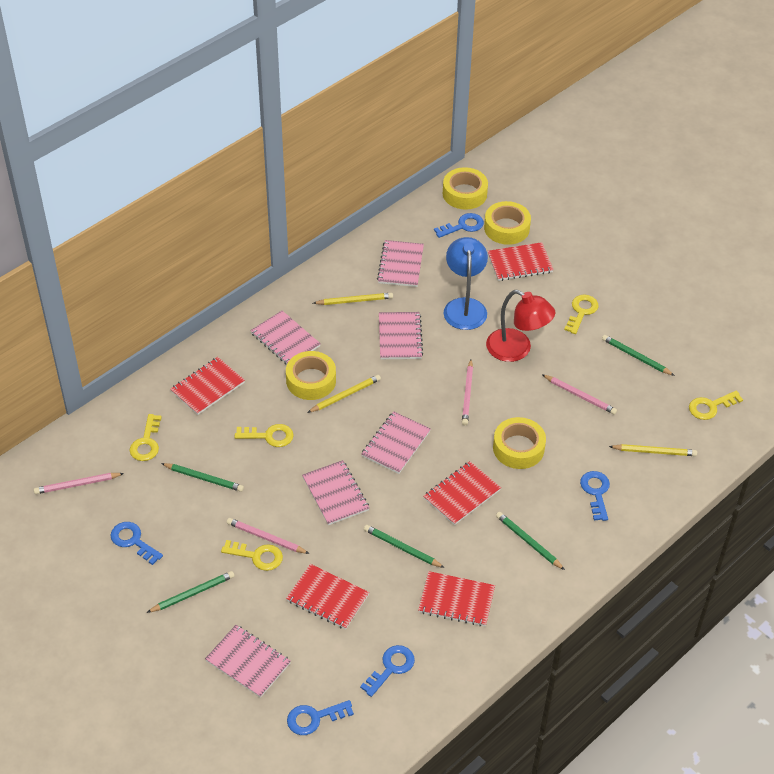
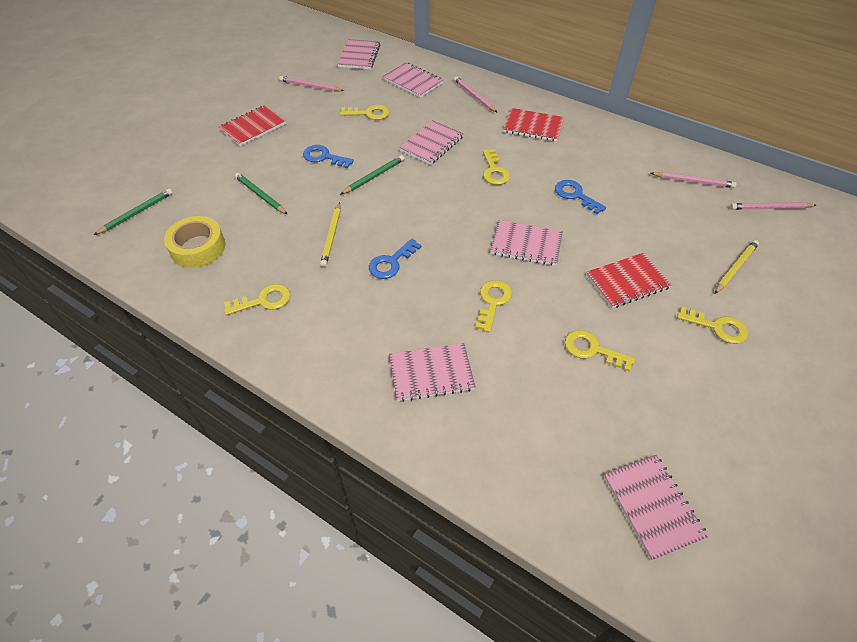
blue key: [110,522,163,565] [287,700,354,735] [360,645,415,697] [434,213,484,238] [580,471,610,521] = 5 -> [303,145,354,168] [369,239,422,279] [555,180,606,214] = 3
blue lamp: [443,237,488,330] = 1 -> none = 0
green pencil: [147,571,235,613] [161,463,244,492] [364,525,444,568] [496,512,565,570] [602,335,675,376] = 5 -> [94,188,173,235] [235,173,287,214] [340,155,404,195] = 3
red lamp: [486,290,555,362] = 1 -> none = 0
red notebook: [170,357,245,415] [286,564,369,630] [418,571,495,627] [424,461,501,525] [488,242,554,281] = 5 -> [219,105,286,146] [503,108,564,142] [586,253,672,308] = 3
yellow key: [129,414,162,461] [221,540,283,571] [235,424,294,447] [564,294,599,334] [689,391,743,420] = 5 -> [224,284,291,315] [340,105,390,120] [475,280,512,332] [483,149,510,185] [565,330,635,372] [677,306,748,344] = 6
yellow pencil: [307,375,381,413] [313,293,393,305] [609,444,697,456] = 3 -> [320,202,341,267] [715,240,759,294] = 2
yellow tape: [286,351,336,400] [443,167,488,209] [484,201,531,245] [493,417,546,469] = 4 -> [164,216,225,268] = 1

